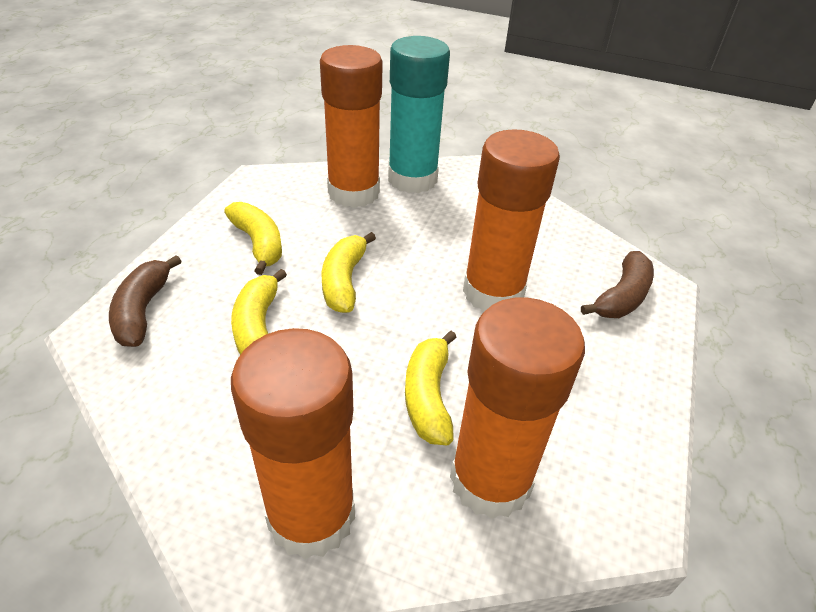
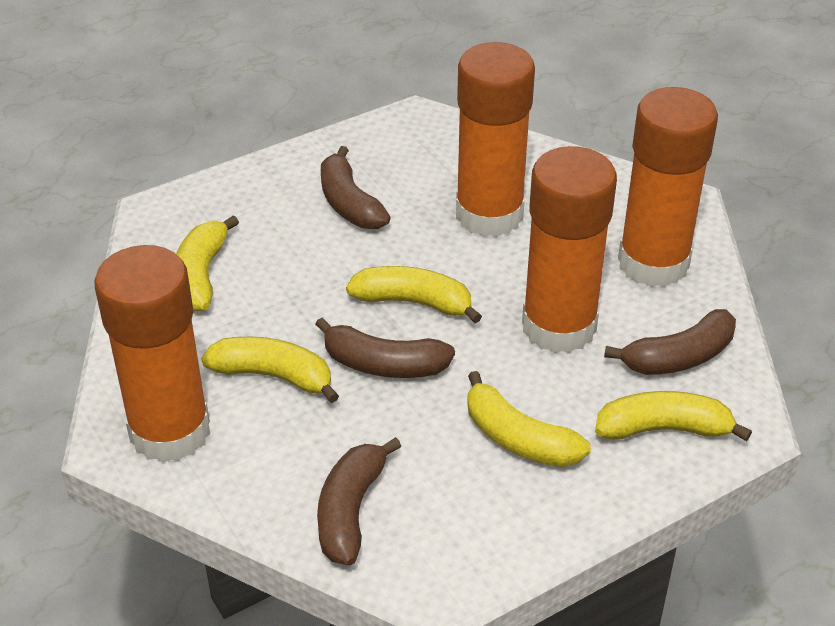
brown banana: [109,255,182,347] [581,251,654,318] = 2 -> [315,318,455,378] [317,437,401,566] [321,146,391,229] [604,309,736,375] = 4
turquoise glue stick: [388,36,450,193] = 1 -> none = 0
yellow banana: [224,202,282,275] [231,269,287,355] [322,232,376,313] [405,331,457,445] = 4 -> [176,215,239,311] [201,337,339,403] [346,266,482,323] [467,371,591,467] [595,391,752,441] = 5

